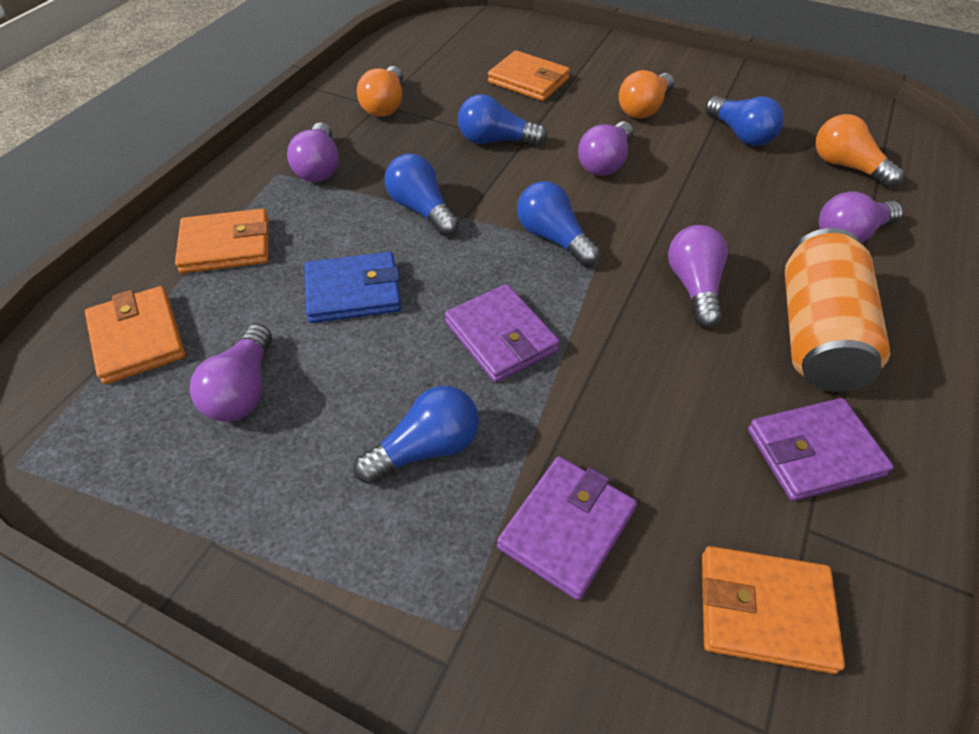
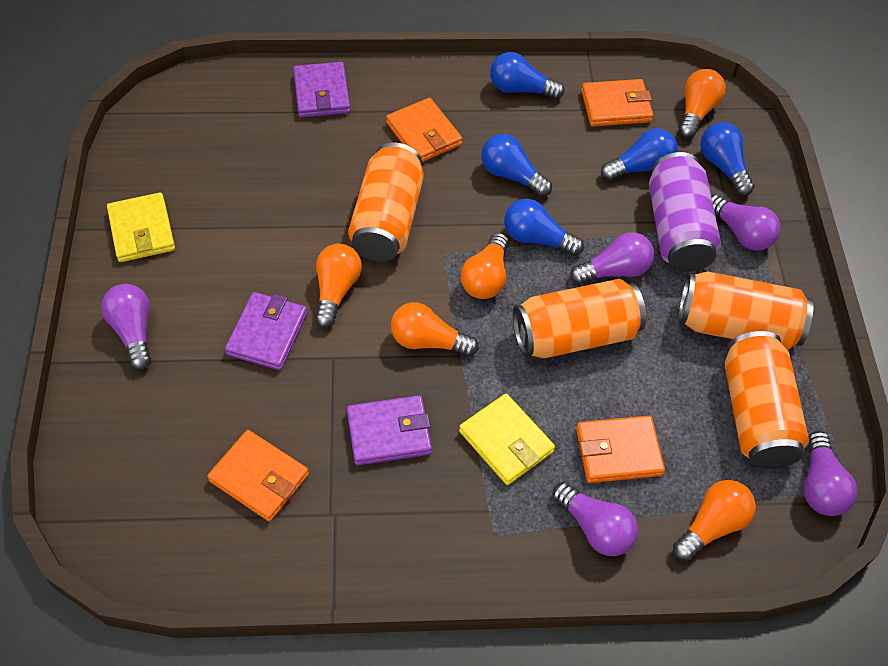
blue wallet: [304,252,401,323] = 1 -> none = 0
orange can: [785,228,890,392] = 1 -> [348,143,424,262] [513,279,646,359] [678,271,814,350] [725,331,809,469] = 4
orange light bulb: [357,66,403,117] [619,70,674,119] [816,114,904,188] = 3 -> [315,244,362,328] [391,302,479,356] [461,232,509,299] [673,480,756,561] [679,69,726,138] = 5
purple can: none = 0 -> [649,152,721,272] = 1
yellow wallet: none = 0 -> [107,192,175,262] [459,394,555,485] = 2

